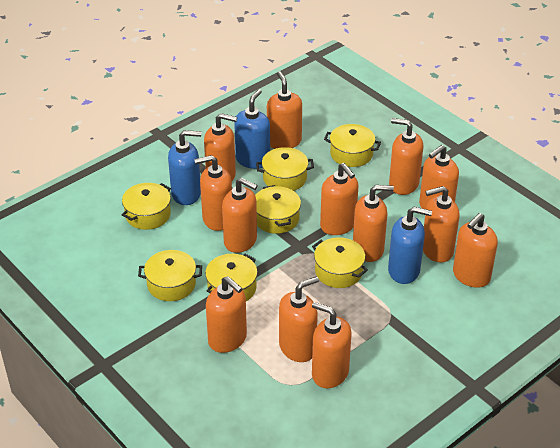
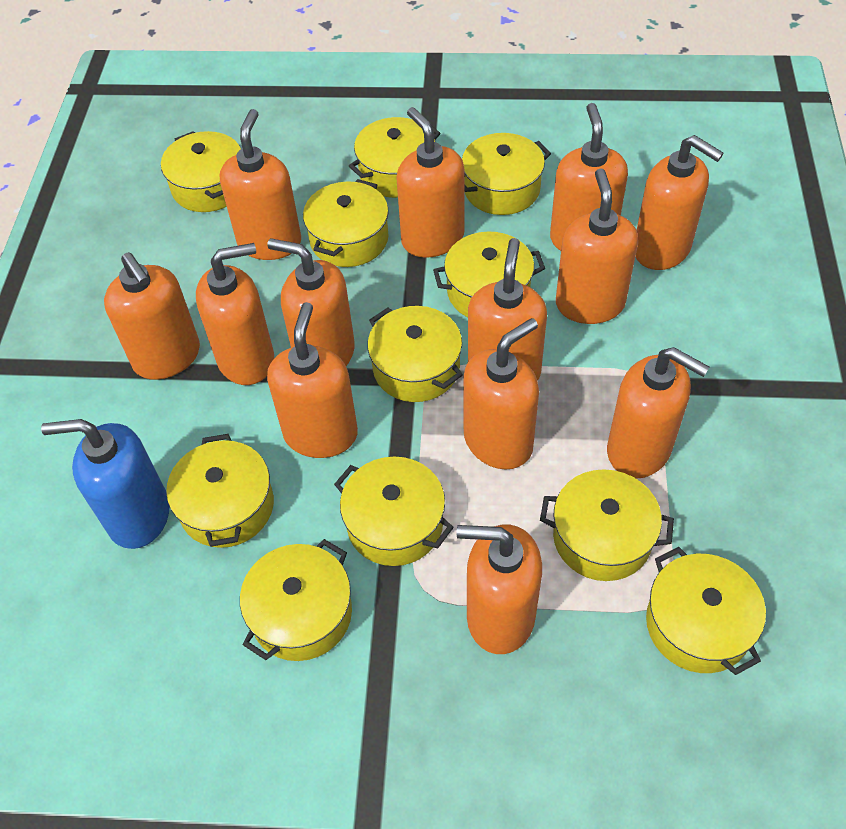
blue soap dispenser: [168,130,201,205] [234,89,270,169] [388,207,432,284] = 3 -> [41,419,169,549] = 1
yellow pot: [122,183,171,230] [138,250,202,301] [205,254,257,301] [255,185,301,234] [256,147,314,191] [312,237,368,288] [324,124,381,167] = 7 -> [161,131,241,212] [166,434,274,548] [240,539,352,661] [303,179,389,267] [334,457,454,566] [349,117,440,198] [368,306,463,402] [433,232,545,317] [462,133,551,215] [540,469,674,581] [646,547,766,675] = 11

